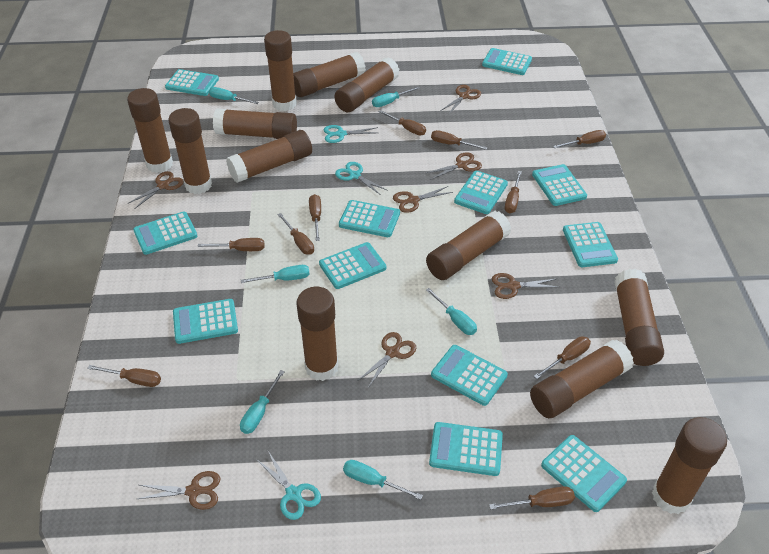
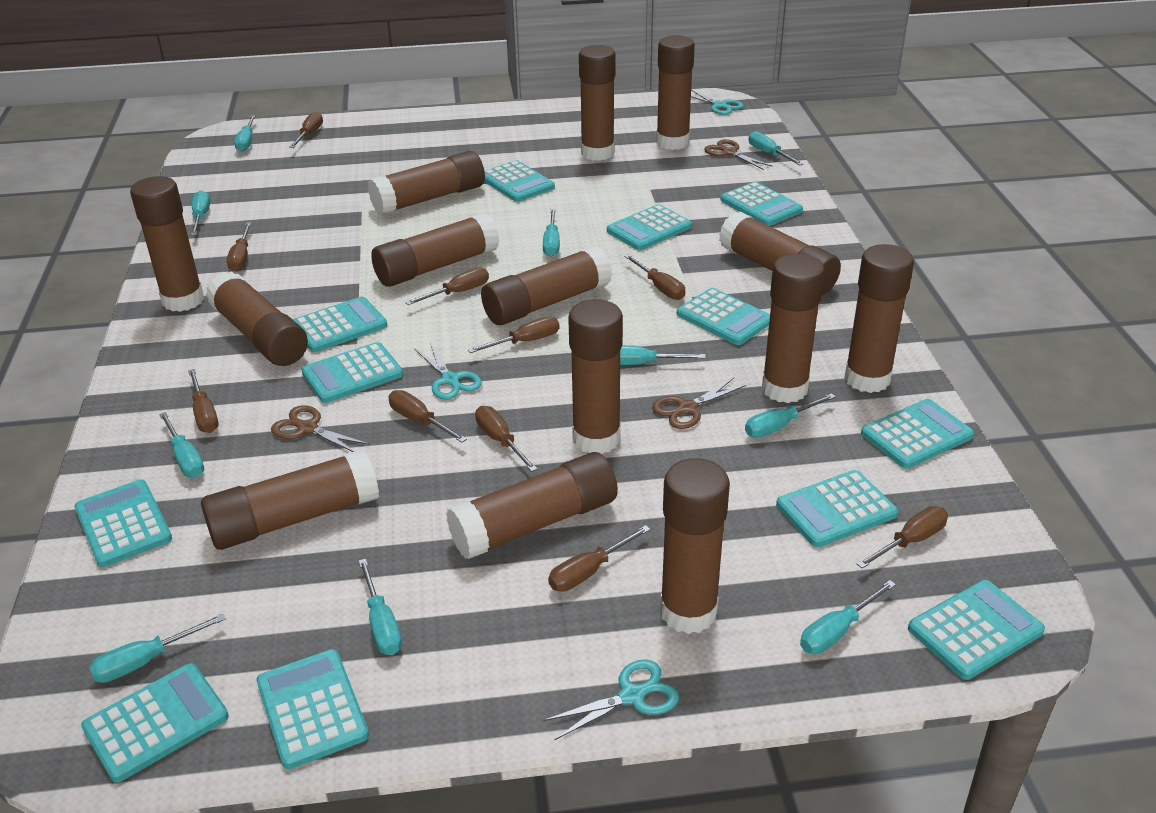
brown glue stick: [127,88,173,173] [168,108,212,194] [213,108,297,139] [226,130,312,183] [264,30,297,111] [293,52,366,97] [296,287,338,381] [334,57,400,113] [426,211,511,280] [530,340,634,418] [614,269,664,366] [652,417,727,514] = 12 -> [130,176,204,312] [201,449,379,550] [206,271,308,366] [368,151,485,215] [371,213,499,287] [446,452,618,559] [481,246,612,325] [568,299,623,454] [579,45,616,161] [656,35,695,150] [660,458,730,634] [719,212,841,295] [762,254,825,403] [844,244,914,393] = 14
brown scissors: [127,171,184,209] [137,471,221,510] [358,332,416,388] [393,186,453,213] [426,152,482,180] [442,85,481,114] [492,273,558,299] = 7 -> [271,405,370,452] [652,378,746,429] [704,139,773,170] = 3
turquoise screwdriver: [209,87,259,104] [240,370,285,434] [241,265,310,283] [343,460,423,500] [372,86,420,107] [426,288,477,335] = 6 -> [89,614,226,683] [159,412,204,478] [191,190,210,236] [234,115,256,152] [358,558,402,655] [543,209,560,256] [620,345,706,365] [745,393,836,438] [749,131,803,166] [800,580,896,654] = 10

